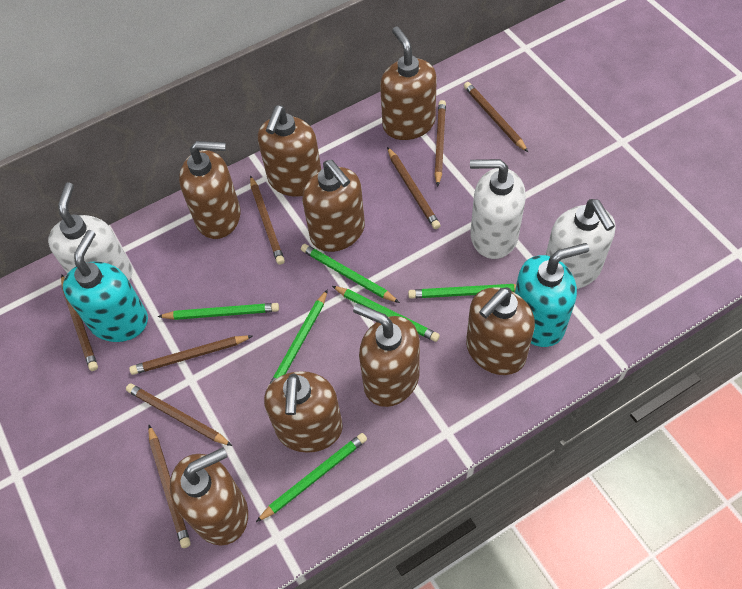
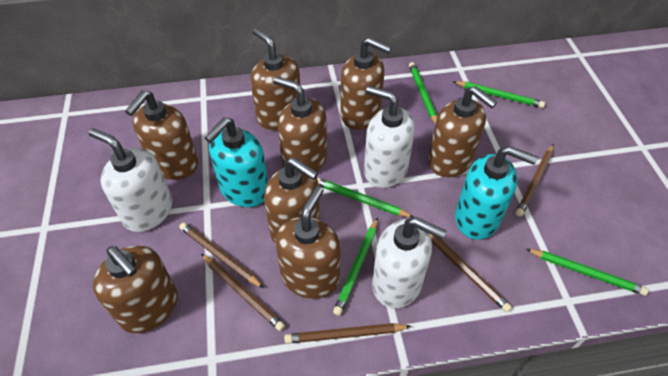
brown pencil: [61,274,98,371] [126,383,232,446] [129,335,252,375] [148,425,191,548] [250,176,285,265] [387,147,441,229] [434,100,446,187] [464,82,528,152] = 8 -> [179,222,264,288] [201,254,285,331] [284,323,411,344] [430,234,512,313] [516,144,554,217] = 5
green pencil: [157,303,279,320] [256,433,367,522] [269,289,328,385] [301,244,400,303] [332,286,440,342] [408,284,516,299] = 6 -> [317,177,414,218] [333,218,378,316] [409,62,437,124] [453,81,545,108] [526,249,649,296] = 5

